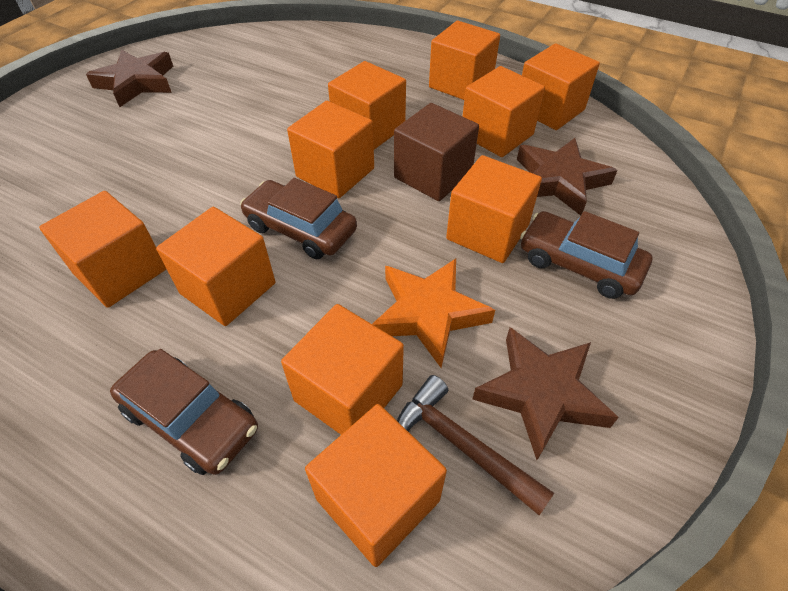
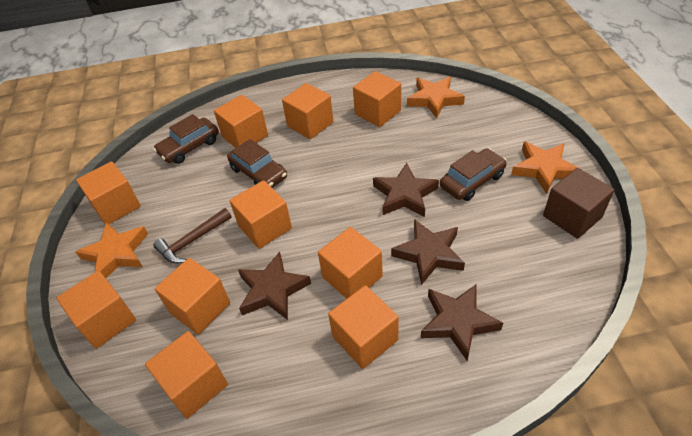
brown star: [86,49,173,107] [472,327,619,460] [517,138,618,215] = 3 -> [238,251,311,320] [373,163,439,217] [391,219,465,285] [421,284,503,361] = 4
orange star: [372,258,495,368] = 1 -> [76,222,148,278] [407,76,465,118] [511,141,580,194] = 3

